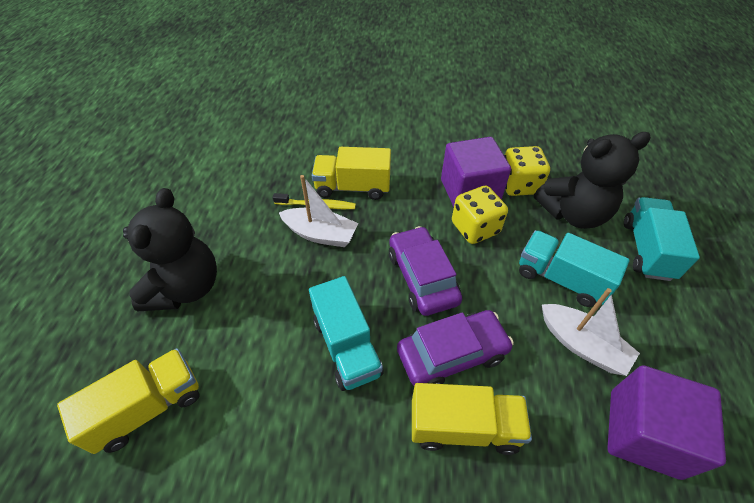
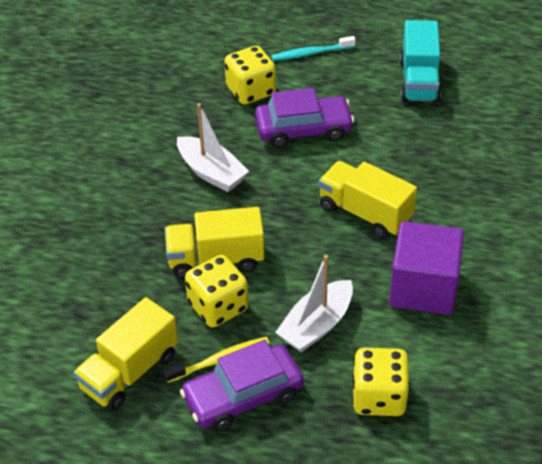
black teddy bear: [123,188,217,311] [534,132,651,229] = 2 -> none = 0
purple cube: [441,137,511,207] [607,365,726,480] = 2 -> [389,221,464,315] = 1
turquoise toothbrush: none = 0 -> [271,36,356,61] = 1
turquoise truck: [309,276,384,391] [519,230,630,307] [624,197,700,281] = 3 -> [400,20,441,103] = 1
yellow dice: [452,185,508,244] [504,146,550,196] = 2 -> [185,255,249,327] [225,46,276,105] [352,348,410,416] = 3

